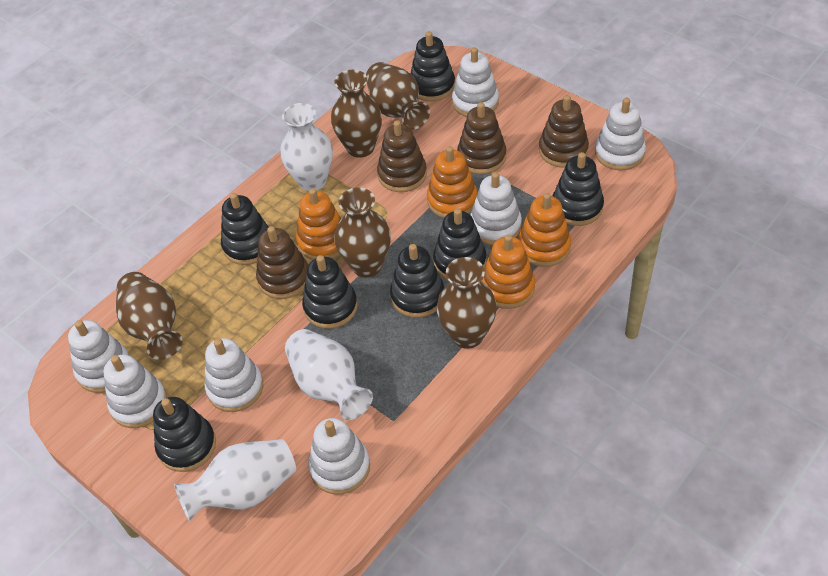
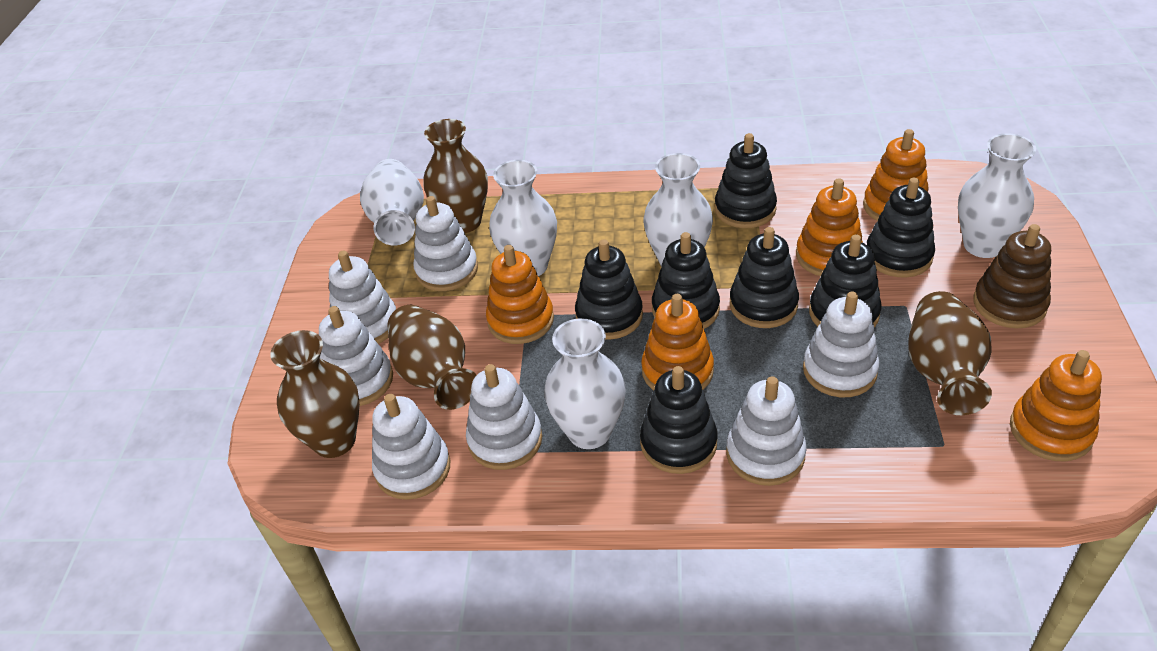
brown stacking toy: [256,226,308,299] [377,120,427,192] [457,102,506,174] [539,95,589,168] = 4 -> [973,224,1051,329] = 1
brown vase: [116,272,183,360] [331,70,382,158] [334,187,391,278] [366,62,430,130] [437,257,497,349] = 5 -> [270,330,360,458] [387,305,477,410] [424,119,488,233] [908,291,992,415] = 4
orange stacking toy: [296,188,341,260] [427,146,477,218] [481,234,535,309] [518,193,571,267] = 4 -> [486,245,554,344] [641,294,714,390] [796,178,863,276] [863,129,928,221] [1010,350,1102,461] = 5
white vase: [174,439,296,522] [280,103,333,191] [285,329,373,420] = 3 -> [360,159,424,245] [489,160,557,276] [544,318,626,449] [643,153,713,267] [958,133,1036,258] = 5

